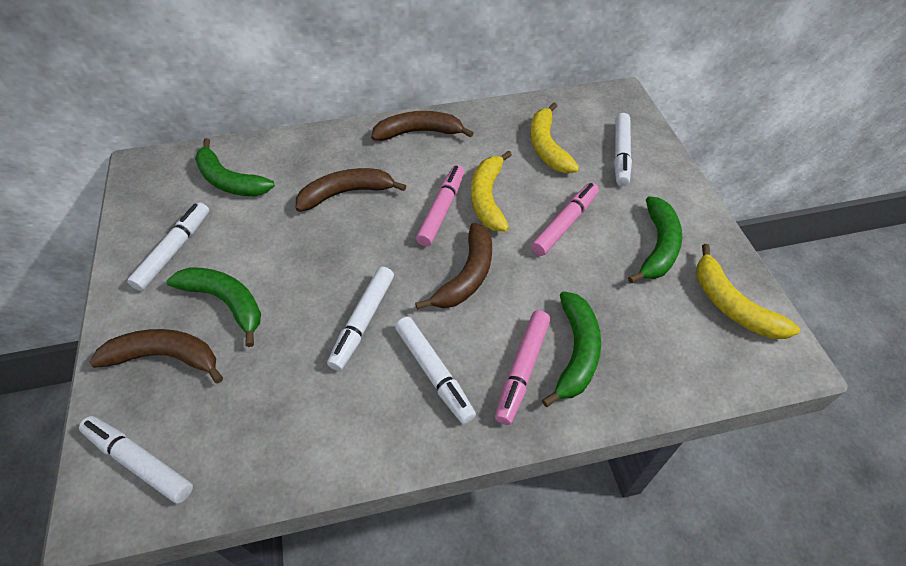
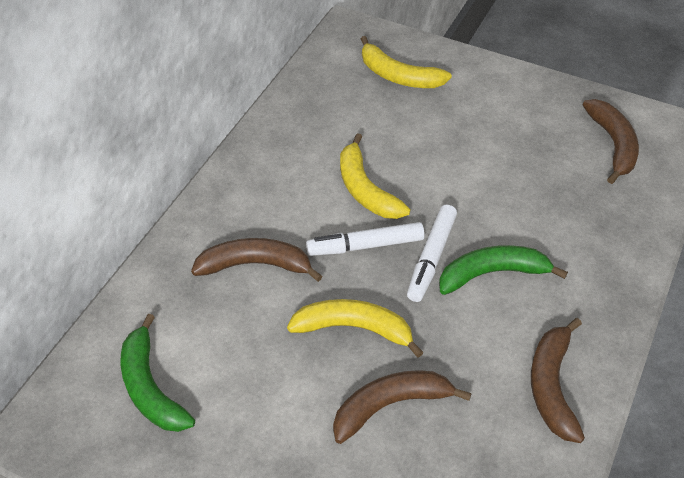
green banana: [166,267,261,347] [195,138,275,196] [542,291,601,407] [628,196,682,283] = 4 -> [121,314,195,432] [439,245,568,295] = 2
pink marker: [416,165,464,247] [495,310,550,425] [531,183,599,256] = 3 -> none = 0
white marker: [79,416,193,504] [127,202,209,291] [327,266,394,371] [395,317,476,424] [614,113,632,186] = 5 -> [306,222,425,256] [407,204,457,302] = 2

